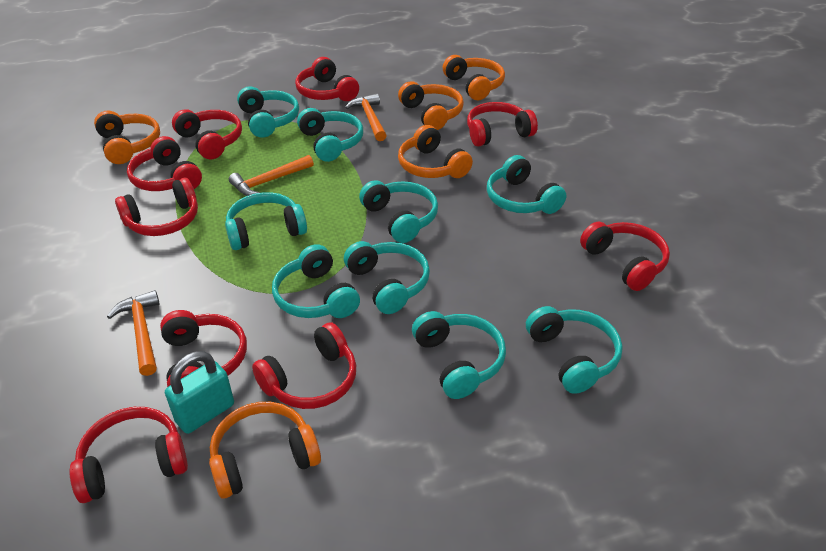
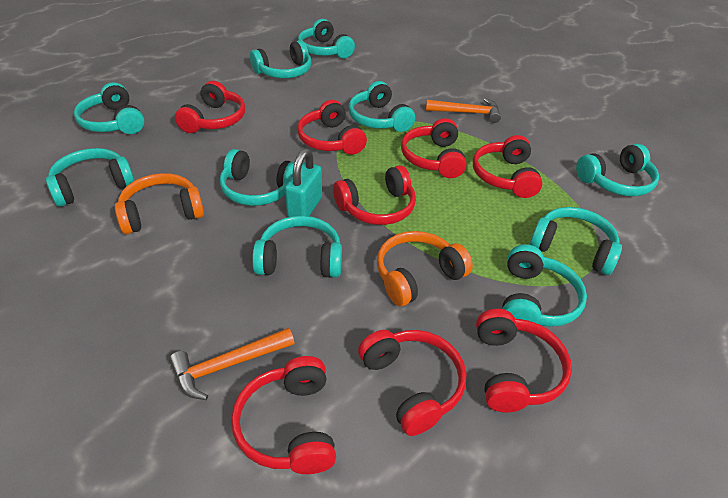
orange hammer: [107,290,160,376] [229,155,314,196] [345,94,387,141] = 3 -> [169,328,295,400] [426,98,501,123] = 2
orange headphones: [94,111,160,164] [209,402,321,499] [398,81,464,130] [398,125,473,178] [443,55,505,100] = 5 -> [115,173,204,234] [377,231,473,306] = 2
red headphones: [69,407,188,503] [115,178,198,236] [127,136,202,191] [160,310,247,387] [172,109,242,159] [252,322,356,409] [295,57,359,101] [467,102,538,147] [580,222,670,291] = 9 -> [175,81,245,133] [231,356,336,474] [297,100,367,155] [333,165,416,225] [358,330,467,436] [401,118,467,178] [473,135,542,198] [476,309,572,412] = 8
turquoise headphones: [225,192,307,250] [237,86,299,138] [272,244,360,318] [297,108,363,162] [344,241,430,314] [359,180,438,243] [412,311,506,399] [487,155,566,214] [526,306,623,394] = 9 -> [46,148,135,207] [74,82,145,134] [220,149,294,206] [250,40,312,78] [252,216,342,278] [298,19,355,59] [348,81,415,132] [502,244,587,327] [530,207,622,275] [576,144,659,196] = 10

